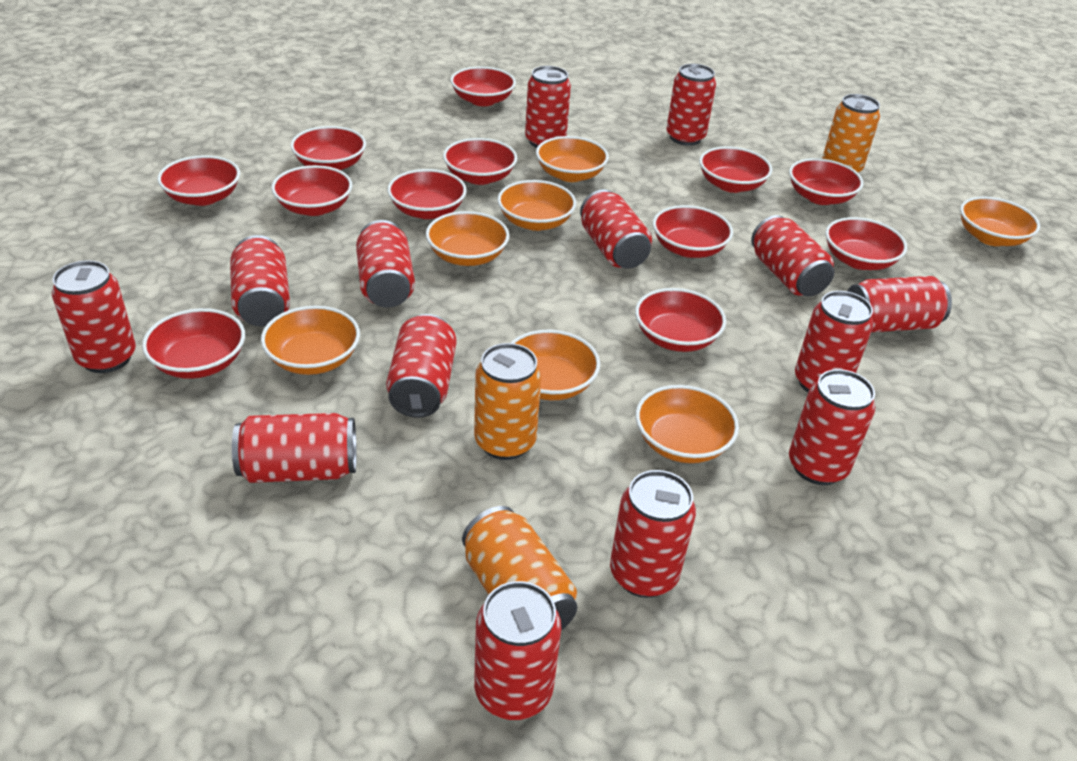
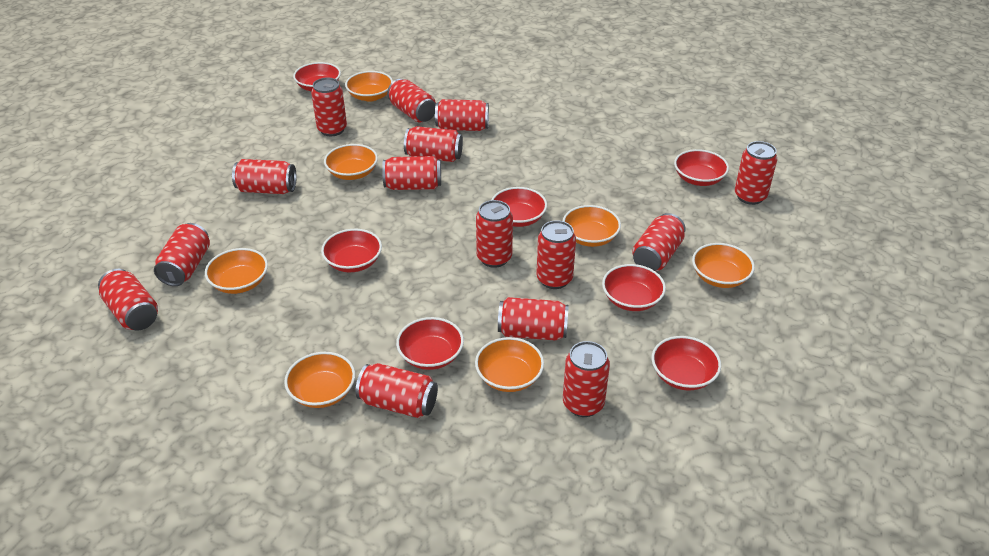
orange can: [462,506,577,631] [474,343,542,460] [822,94,880,172] = 3 -> none = 0
red bowl: [142,308,245,379] [157,155,240,206] [271,165,352,216] [290,126,366,170] [387,169,467,219] [443,138,517,185] [450,67,516,106] [635,288,726,352] [653,205,733,258] [699,146,772,193] [789,158,864,205] [825,217,907,270] = 12 -> [293,62,341,91] [321,229,382,272] [396,317,464,370] [491,187,547,227] [602,264,666,311] [652,336,721,390] [674,149,729,186] = 7
red can: [52,260,136,373] [230,235,290,326] [232,413,357,483] [356,220,415,308] [386,314,456,418] [474,581,561,720] [525,66,571,148] [580,190,652,269] [610,470,696,598] [666,64,716,146] [751,215,834,297] [789,369,875,485] [795,291,873,392] [847,276,952,332] = 14 -> [98,269,158,331] [154,223,210,286] [232,159,296,194] [311,78,347,136] [356,363,438,418] [382,156,441,190] [387,79,436,123] [404,126,463,162] [435,99,489,131] [476,200,513,268] [498,297,569,340] [536,220,576,289] [563,341,610,417] [632,213,686,271] [735,141,777,205] = 15

